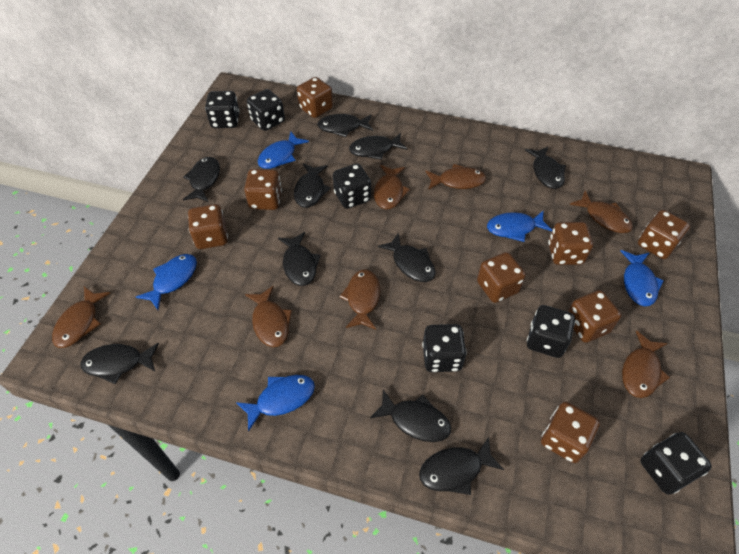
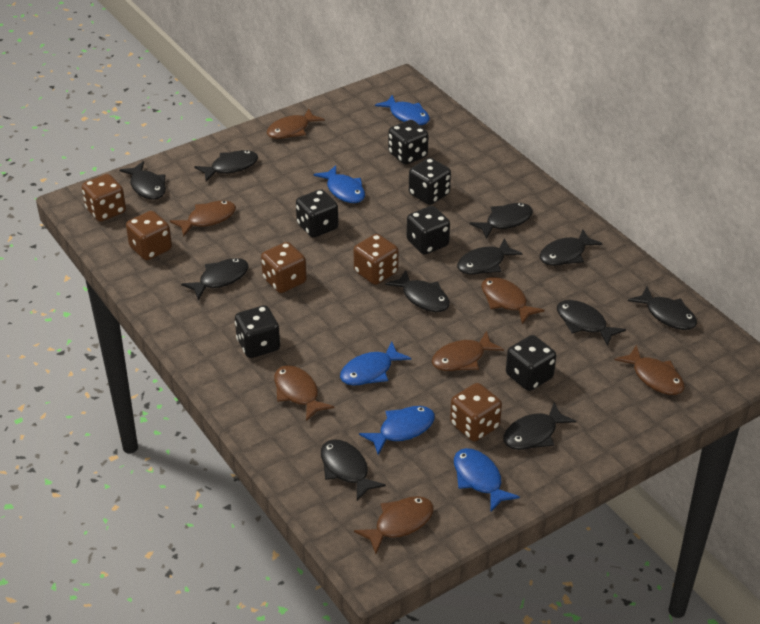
black fish: [80,343,159,384] [183,157,220,202] [278,232,321,286] [294,163,331,208] [317,114,373,137] [349,133,408,160] [370,389,451,442] [377,233,436,282] [419,437,504,495] [525,147,566,189] = 10 -> [119,161,166,200] [181,258,249,300] [194,150,258,181] [321,439,386,501] [385,270,450,312] [457,238,523,275] [470,203,533,239] [503,402,576,450] [540,229,603,266] [557,300,626,346] [628,286,697,330] = 11
brown dice: [188,204,228,249] [244,169,282,210] [297,77,333,118] [477,252,526,303] [541,402,600,463] [548,222,593,265] [568,290,622,343] [638,210,690,259] = 8 -> [82,174,126,221] [126,211,172,260] [261,242,307,293] [354,234,399,285] [450,383,502,441] = 5

